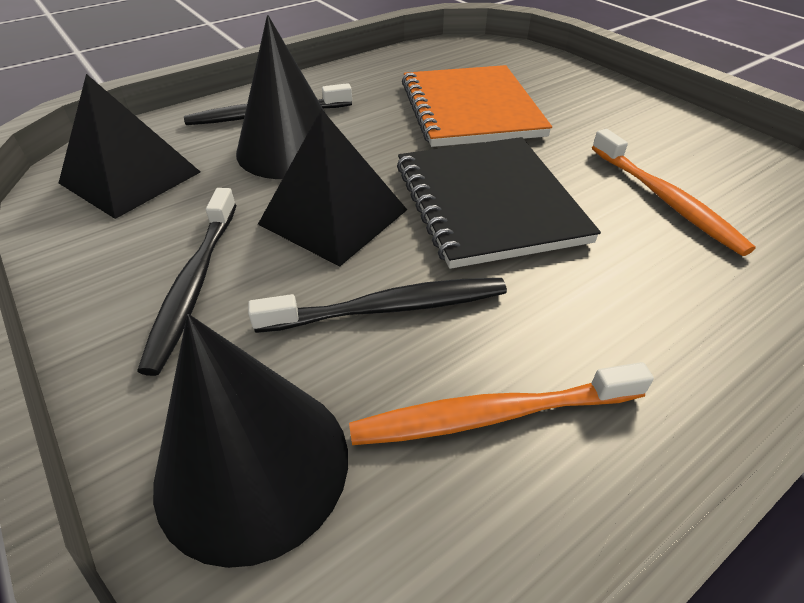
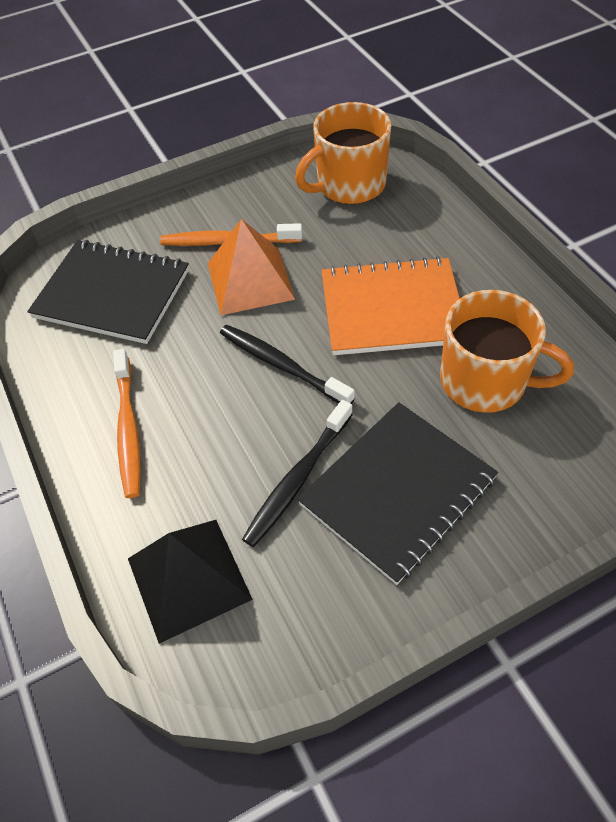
black cone: [153,314,348,568] [236,15,326,179] = 2 -> none = 0
black notebook: [397,137,601,269] = 1 -> [27,240,189,344] [297,402,498,585] = 2
black pyramid: [59,74,200,219] [258,109,407,267] = 2 -> [128,520,253,644] = 1
black toothbrush: [137,188,237,376] [184,83,352,125] [248,278,507,333] = 3 -> [220,325,355,404] [242,400,353,547] = 2
orange mug: none = 0 -> [295,102,391,204] [440,290,574,413] = 2
orange pyramid: none = 0 -> [208,219,295,315] = 1

